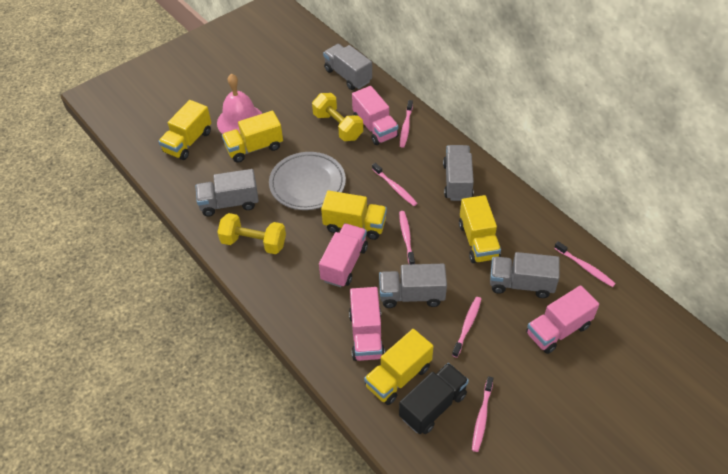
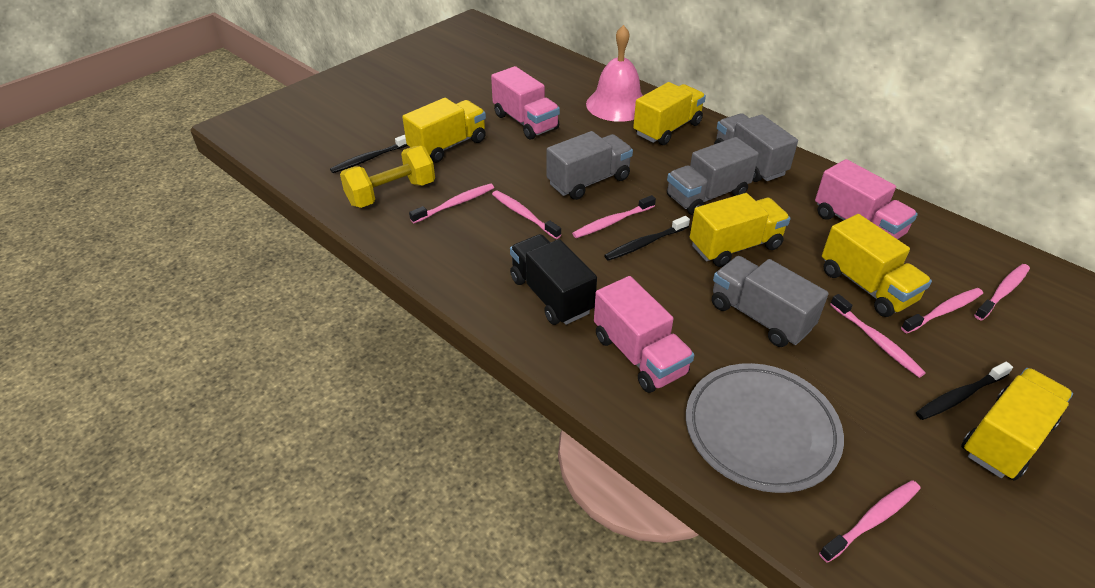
black toothbrush: none = 0 -> [330,135,408,173] [604,216,690,261] [916,362,1013,420] = 3
grey truck: [196,169,259,216] [323,44,372,90] [379,264,447,308] [443,145,474,201] [490,252,559,298] = 5 -> [547,131,633,200] [667,137,759,215] [712,256,829,347] [714,113,798,182] = 4
pink toothbrush: [372,163,417,206] [399,211,415,264] [400,100,413,148] [452,297,481,358] [472,376,494,452] [554,241,616,287] = 6 -> [409,183,494,223] [492,190,561,239] [572,195,656,238] [819,480,921,563] [830,294,926,378] [901,288,983,333] [974,264,1030,321] = 7
pink truck: [319,223,368,287] [349,287,385,361] [352,86,399,145] [526,285,599,354] = 4 -> [491,66,560,140] [594,276,694,393] [815,159,918,239] = 3
yellow dumbbell: [217,213,286,254] [312,93,363,141] = 2 -> [340,146,435,208] = 1

